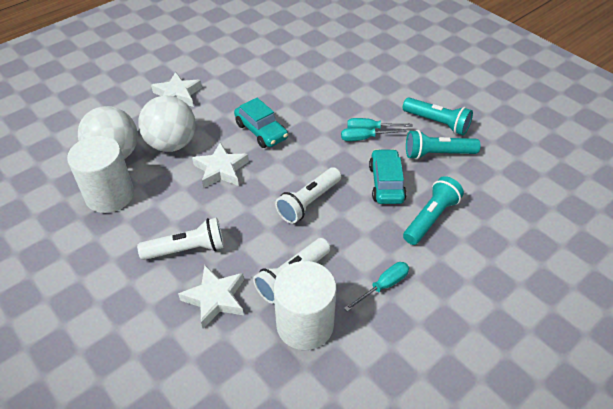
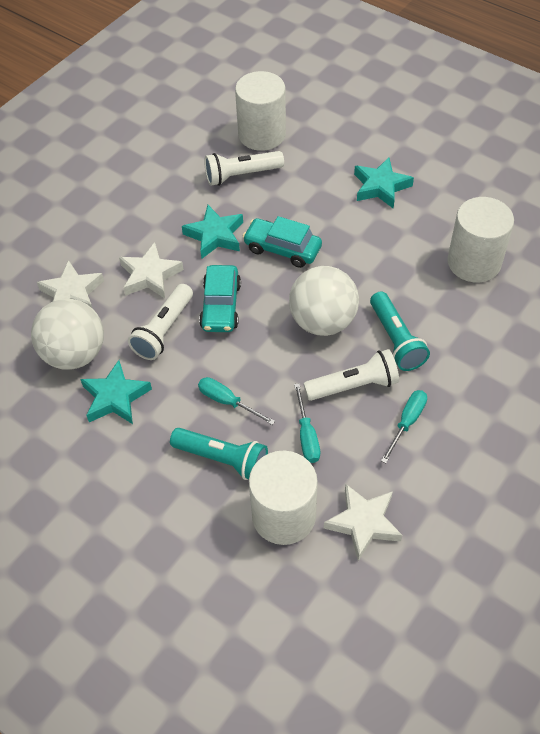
turquoise flashlight: [403,98,473,135] [403,176,464,245] [406,130,481,160] = 3 -> [170,428,268,480] [370,291,430,371] = 2
turquoise star: none = 0 -> [80,360,152,424] [182,205,243,259] [354,158,414,208] = 3
white cylinder: [67,136,134,213] [273,261,336,350] = 2 -> [235,71,286,151] [249,451,318,545] [447,197,514,282] = 3

